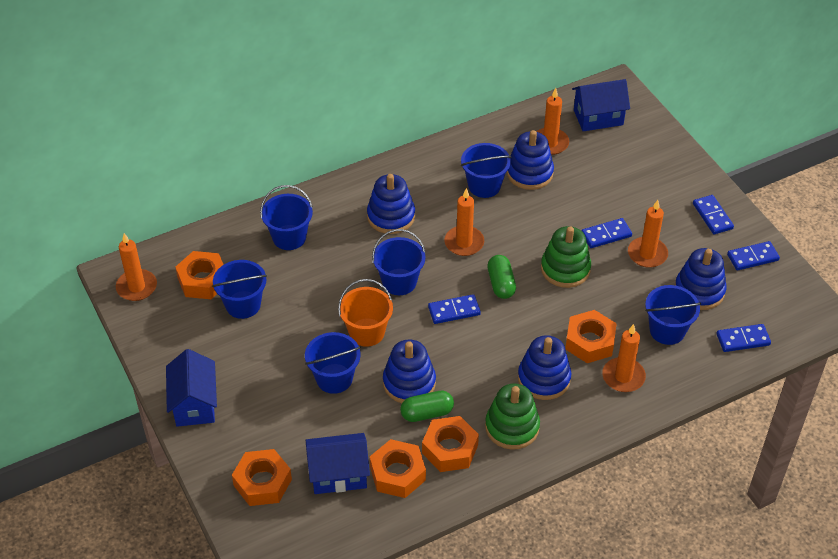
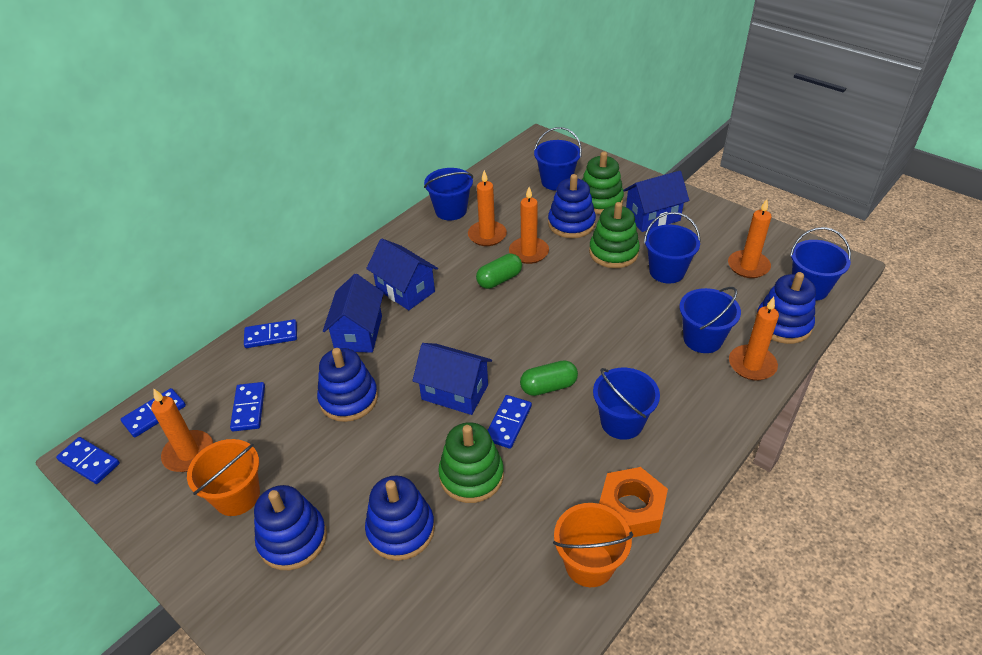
blue house: [166,349,217,427] [306,433,370,494] [572,79,630,131] = 3 -> [323,274,384,353] [366,238,438,310] [412,343,492,415] [623,171,689,232] = 4
green stacking toy: [485,383,540,450] [541,226,591,288] = 2 -> [438,422,504,503] [582,151,624,214] [589,202,640,268] = 3
orange bucket: [338,279,393,347] = 1 -> [187,439,260,516] [553,503,633,587] = 2
orange nut: [175,251,224,299] [232,449,292,506] [370,439,426,498] [422,416,479,472] [565,310,617,363] = 5 -> [599,467,668,538] = 1

